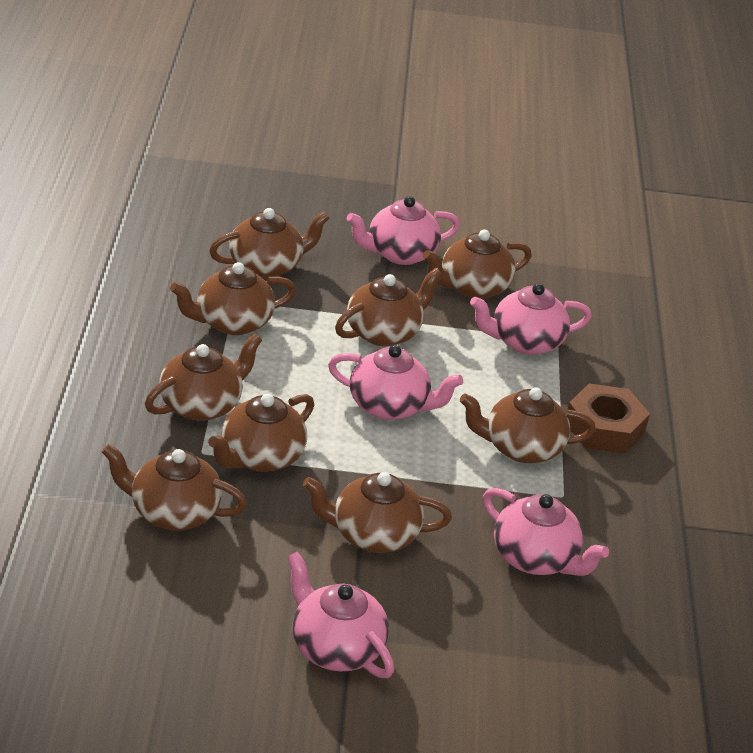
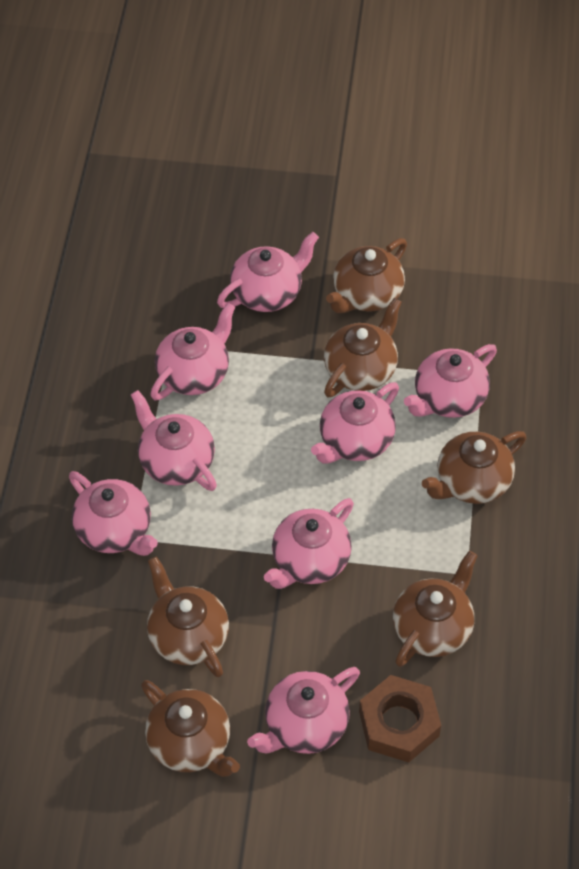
brown teapot: [102,444,247,530] [145,334,262,421] [170,262,296,335] [208,394,314,472] [209,208,330,278] [303,472,452,553] [335,268,442,347] [423,229,532,299] [460,387,596,463] = 9 -> [141,680,240,777] [147,556,229,677] [324,298,402,398] [326,238,407,313] [393,551,477,667] [422,431,526,504] = 6
pink teapot: [287,552,394,678] [328,345,463,420] [347,196,460,265] [470,283,592,355] [483,488,609,576] = 5 -> [69,471,158,556] [131,390,217,491] [150,303,235,400] [217,232,319,312] [247,667,360,754] [264,498,354,589] [311,382,399,464] [404,344,497,418] = 8

